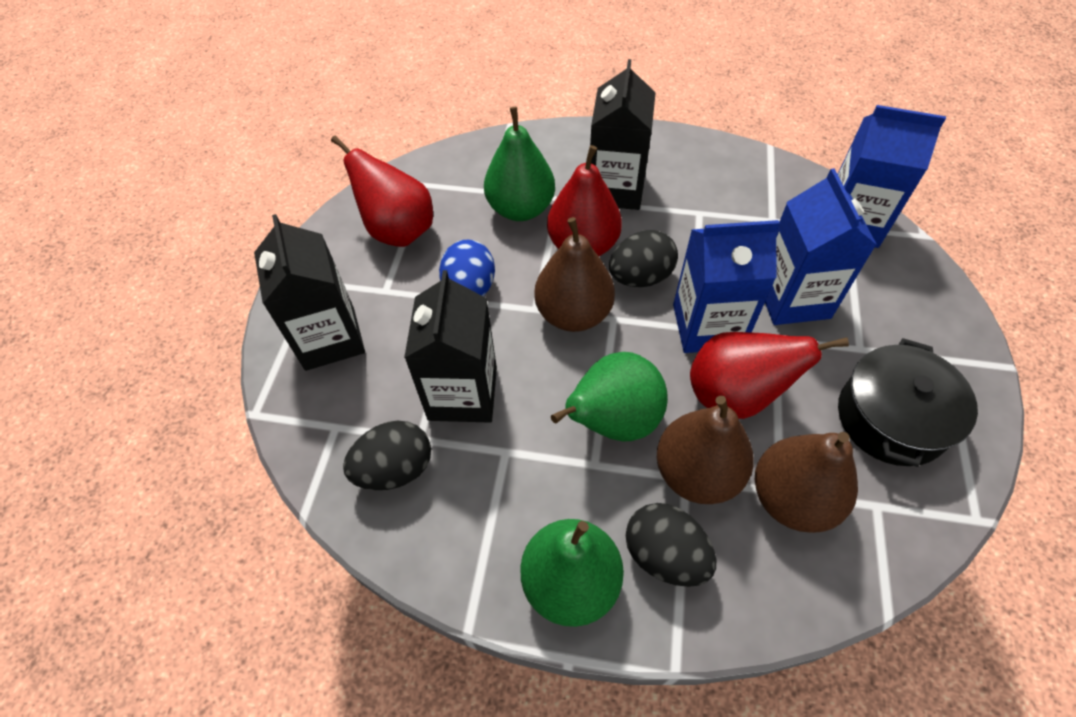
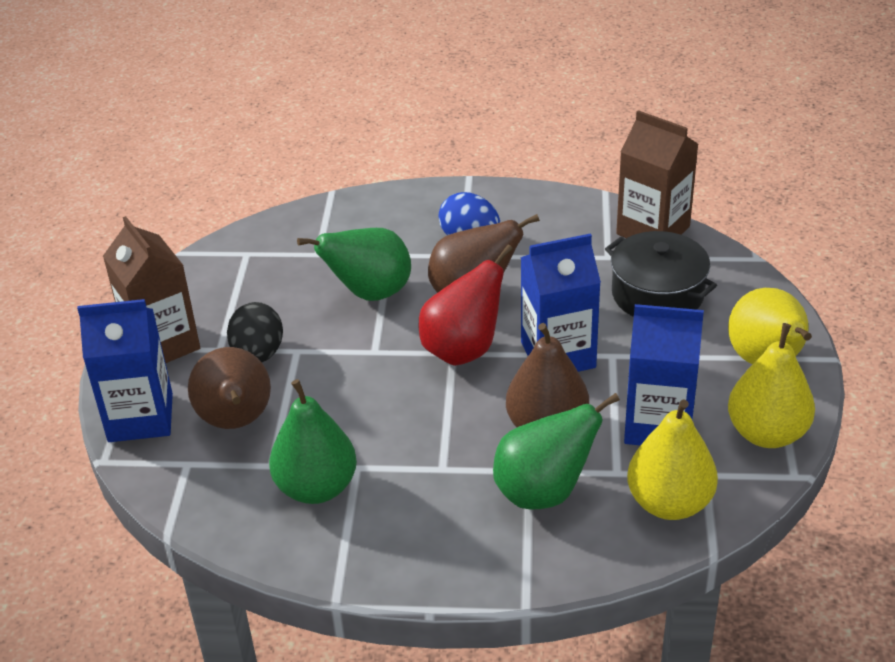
black carton: [254,214,365,371] [404,270,497,423] [590,59,656,210] = 3 -> none = 0
black egg: [343,421,431,490] [609,230,678,287] [626,503,716,587] = 3 -> [227,302,283,362] = 1
brown carton: none = 0 -> [103,216,200,363] [616,110,698,238] = 2
red pear: [331,136,433,247] [547,145,622,256] [690,332,849,419] = 3 -> [419,245,513,366] = 1
yellow pear: none = 0 -> [627,400,718,520] [728,288,812,364] [728,323,815,448] = 3

